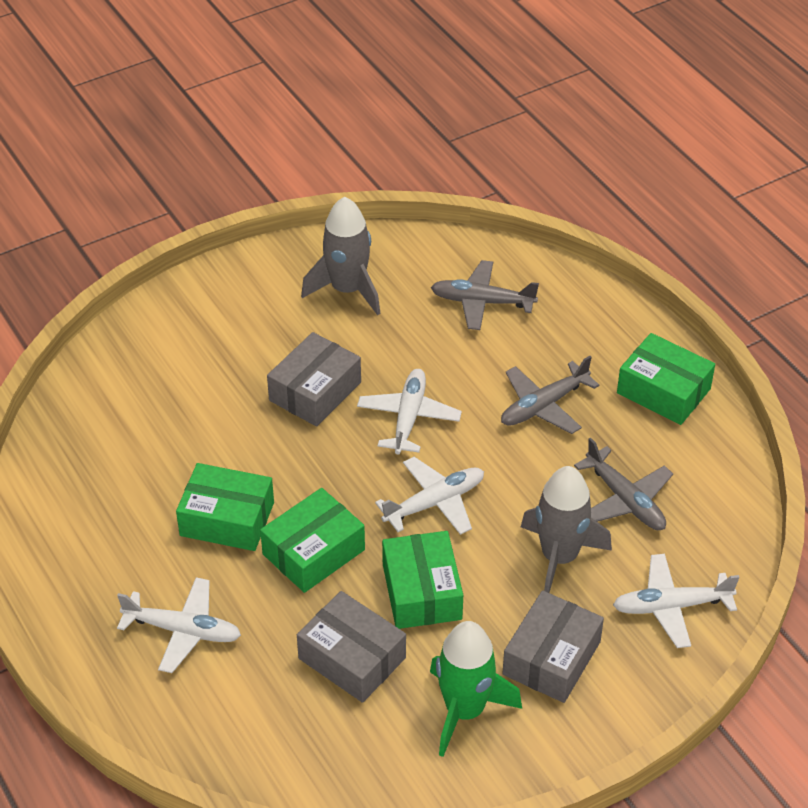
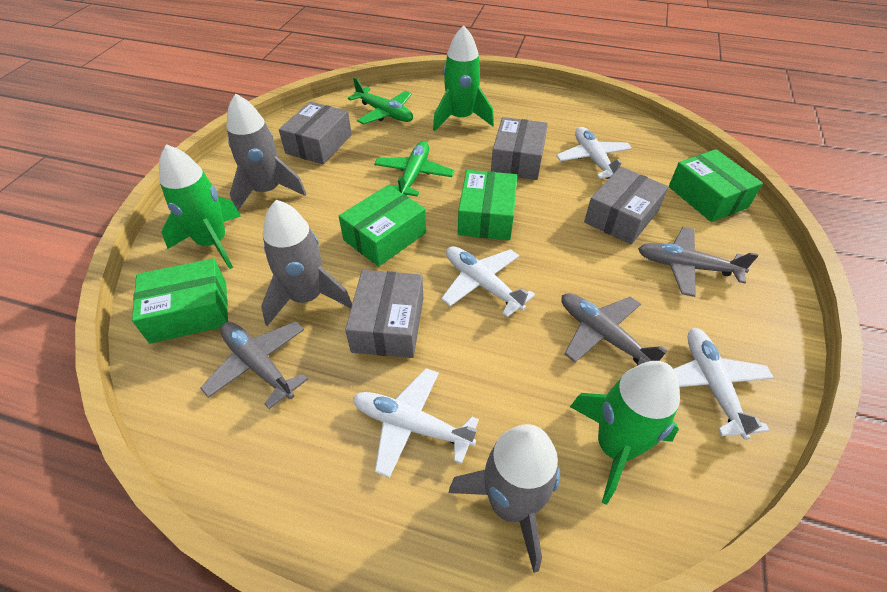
green plane: none = 0 -> [348,77,413,125] [374,141,455,197] = 2
green rocket: [430,621,522,757] = 1 -> [159,144,241,269] [433,25,494,131] [570,361,680,505] = 3
grey box: [267,332,361,426] [297,591,406,703] [502,590,604,703] = 3 -> [279,102,352,164] [345,270,423,358] [491,117,548,180] [584,167,668,245] = 4
grey rocket: [301,197,381,315] [521,466,612,593] = 2 -> [226,93,306,210] [261,200,352,326] [449,424,560,573] = 3

